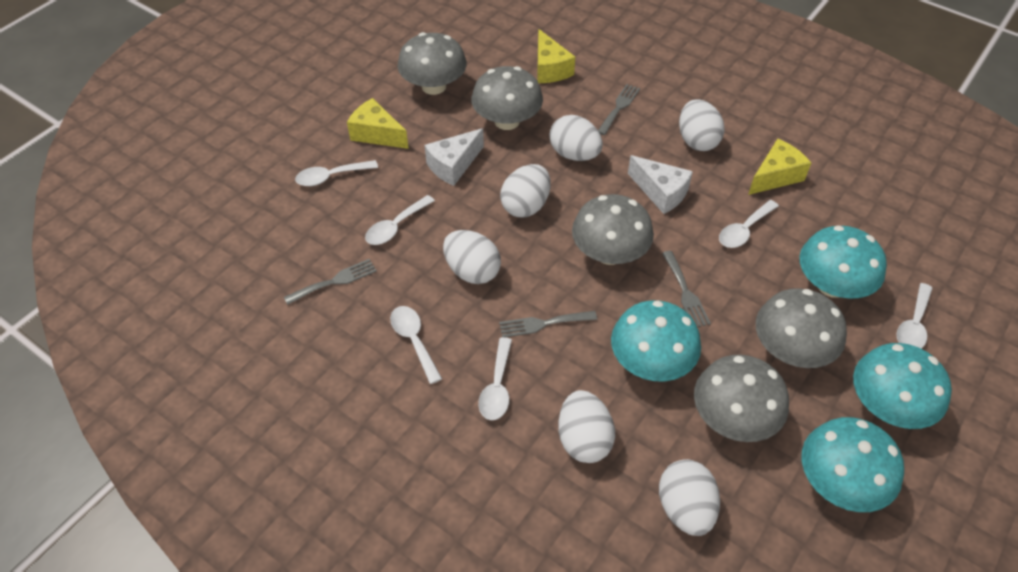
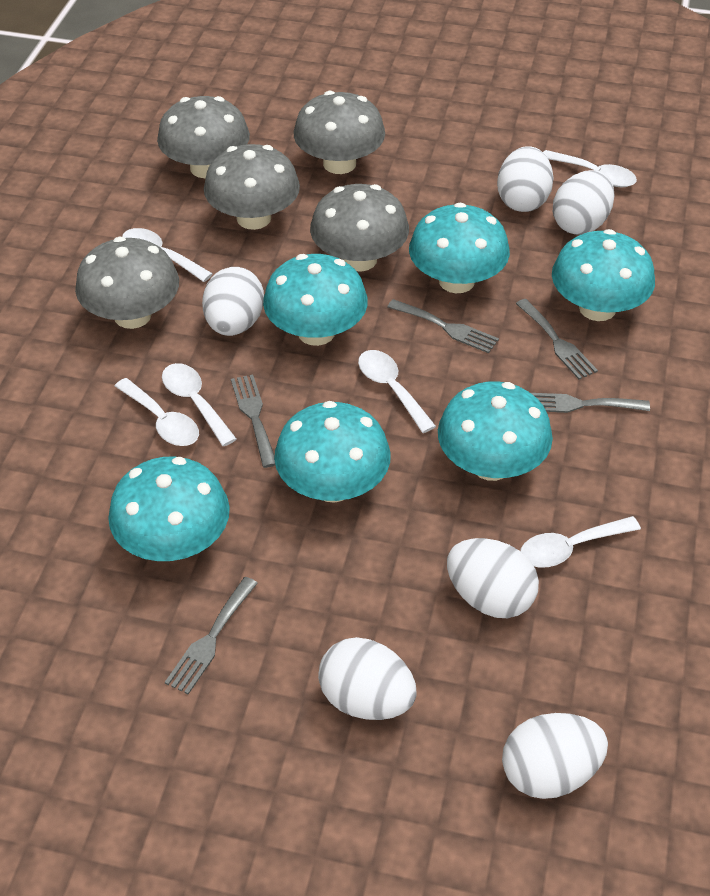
grey fork: [284,259,377,305] [499,311,597,337] [598,84,640,135] [662,251,711,327] = 4 -> [165,577,258,694] [231,375,275,468] [387,299,499,353] [516,299,598,380] [531,393,650,413] = 5
turquoise mushroom: [611,300,701,381] [799,225,887,299] [802,417,904,512] [853,343,952,429] = 4 -> [108,457,230,561] [263,254,368,346] [274,401,391,503] [409,203,510,293] [438,381,553,481] [552,229,655,321] = 6
white cheese: [425,128,484,186] [628,155,693,214] = 2 -> none = 0
yellow cheese: [347,98,409,149] [537,29,575,83] [748,139,811,195] = 3 -> none = 0

